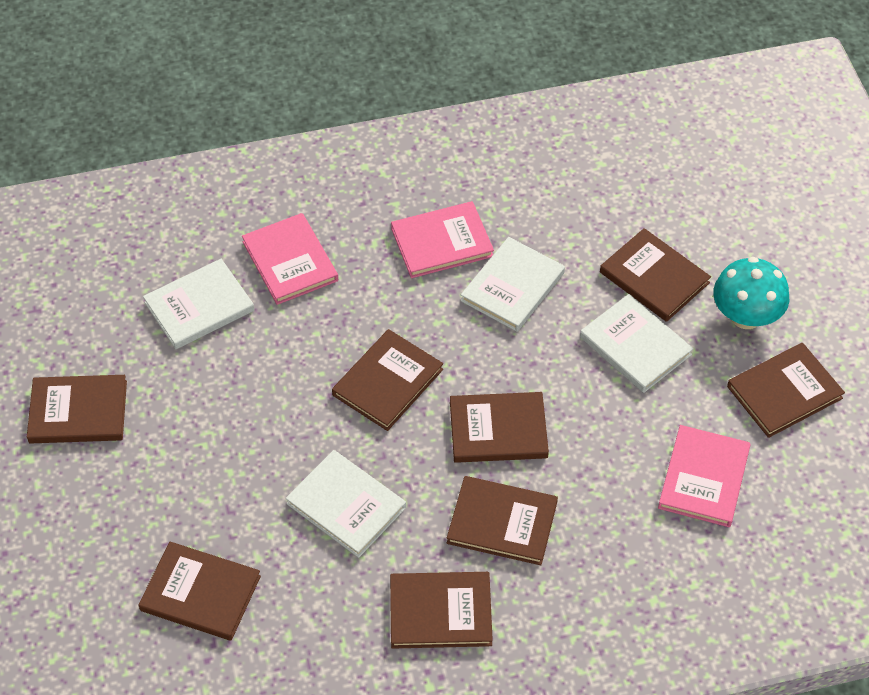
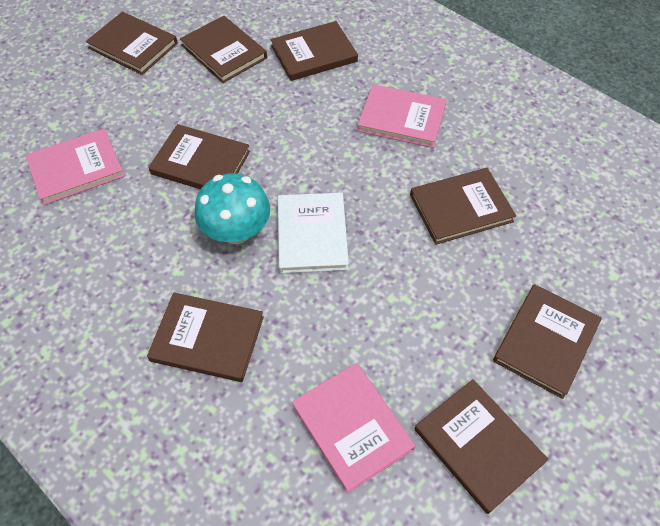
white book: [143,259,254,349] [286,450,406,558] [460,237,565,332] [580,294,693,393] = 4 -> [278,193,349,273] = 1

